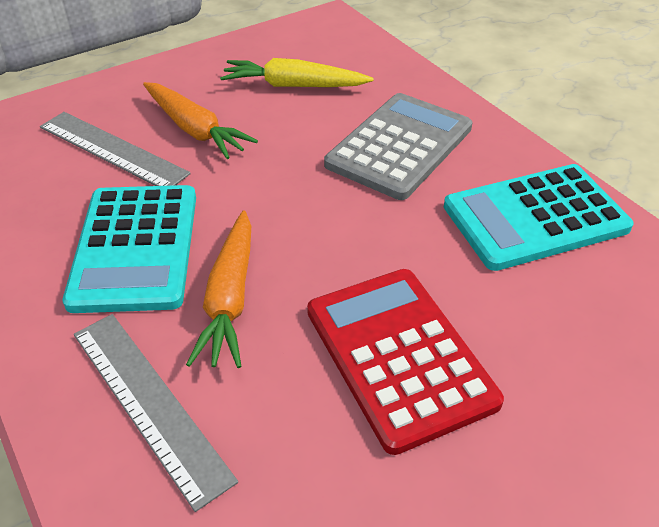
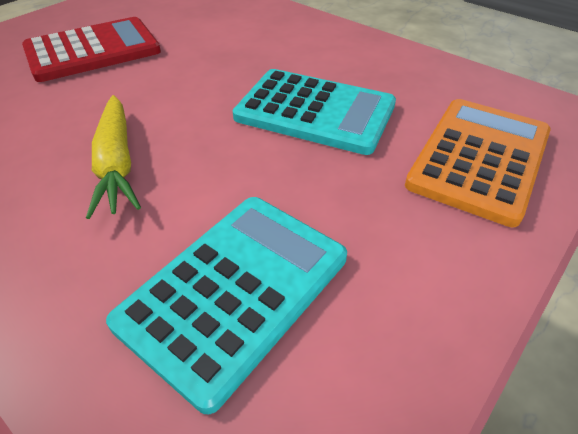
grey calculator: [324,93,473,200] = 1 -> none = 0
grey ruler: [40,112,191,186] [74,314,238,512] = 2 -> none = 0
orange calculator: none = 0 -> [405,99,551,227] = 1
orange carrot: [143,82,258,159] [186,210,251,368] = 2 -> none = 0

